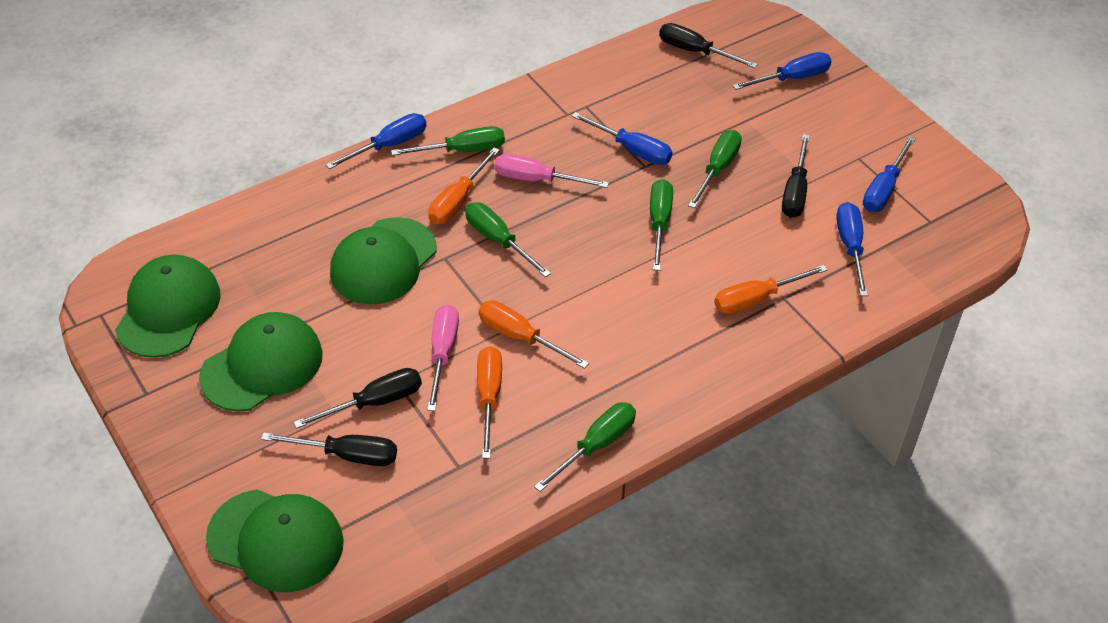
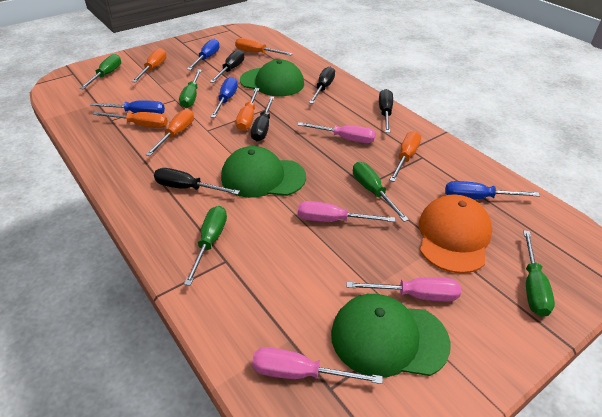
black screwdriver: [261,432,397,466] [293,368,422,429] [659,23,758,68] [782,134,810,218] = 4 -> [154,168,240,195] [210,49,244,83] [251,97,274,142] [309,67,335,104] [379,89,393,133] = 5
blue screwdriver: [326,113,427,169] [572,112,672,165] [733,52,832,90] [836,202,868,296] [863,136,916,212] = 5 -> [90,100,165,114] [187,39,219,70] [211,77,238,118] [445,181,540,200] = 4
green cap: [115,255,220,358] [199,312,323,412] [206,489,344,592] [330,217,436,304] = 4 -> [221,146,306,198] [240,59,304,96] [331,294,451,377] = 3
orange cap: none = 0 -> [419,194,492,274] = 1
orange screwdriver: [428,147,500,224] [477,346,502,459] [479,301,589,369] [714,265,828,314] = 4 -> [93,112,168,128] [132,48,166,83] [145,109,194,156] [235,38,293,55] [236,88,259,131] [389,131,421,182] = 6
pink screwdriver: [427,304,459,411] [495,154,609,188] = 2 -> [252,347,383,384] [298,122,376,143] [298,201,395,222] [346,277,461,301] = 4

